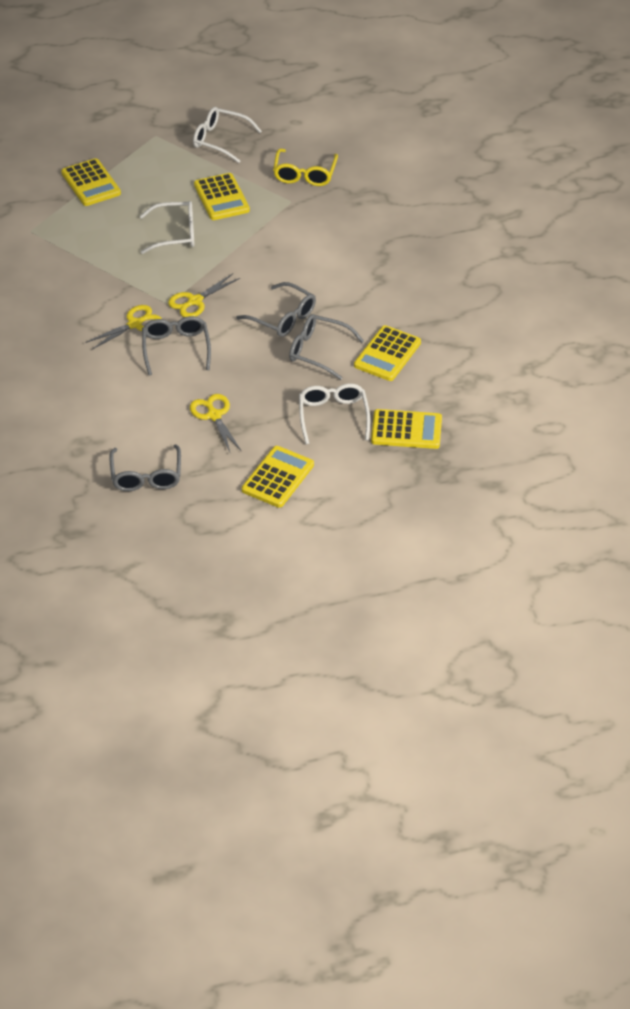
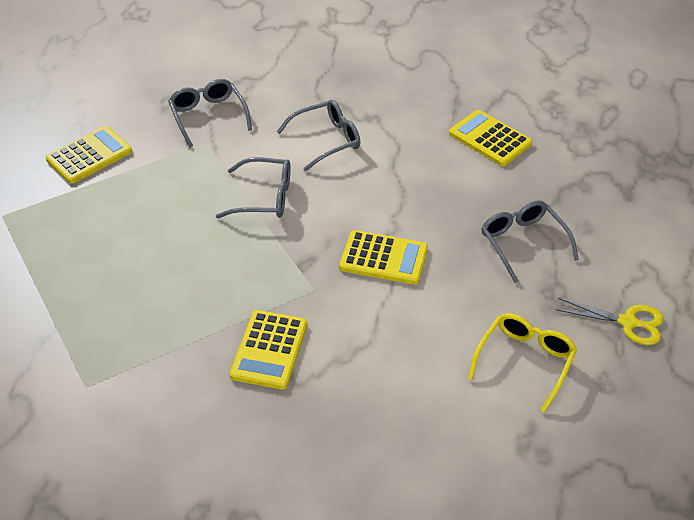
white glasses: [140,201,195,254] [193,107,262,163] [299,384,370,444] = 3 -> none = 0
yellow calculator: [61,158,121,206] [194,173,250,220] [242,446,314,508] [354,325,421,381] [371,409,442,449] = 5 -> [46,126,132,184] [230,310,307,390] [339,230,428,285] [449,110,532,166] = 4
yellow scissors: [85,305,162,350] [168,274,240,317] [190,394,241,454] = 3 -> [555,298,664,345] = 1

